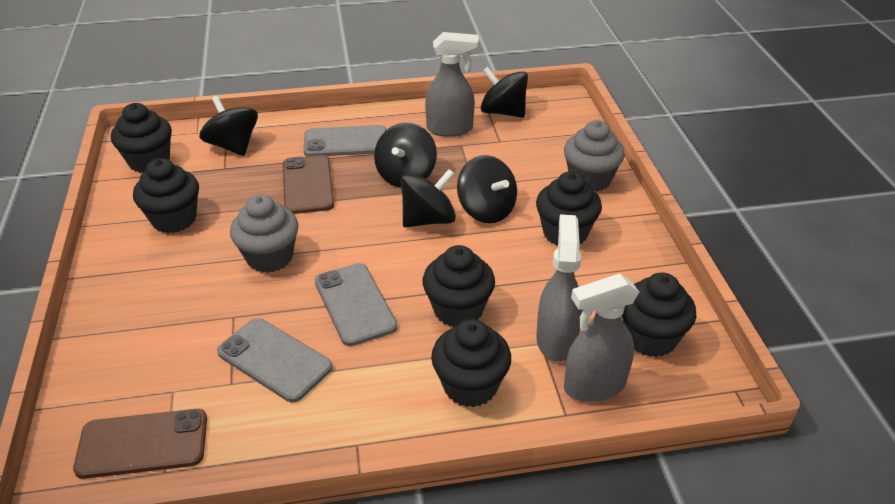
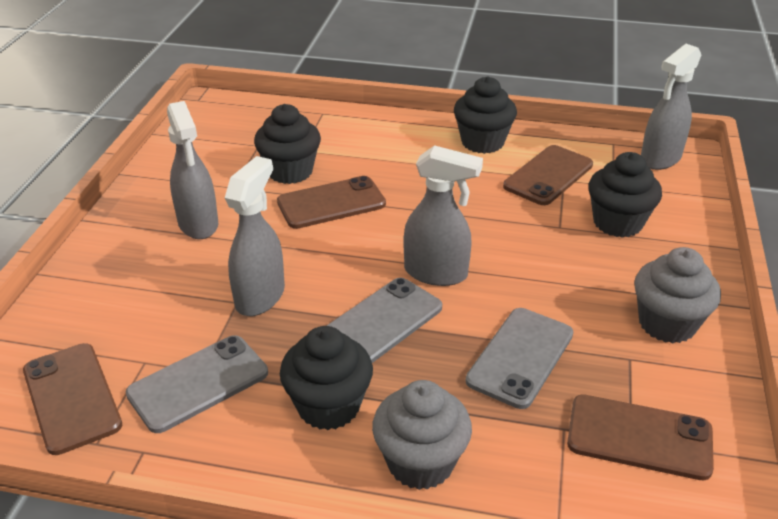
black cupcake: [111,103,172,173] [133,158,199,233] [422,245,495,326] [431,319,511,407] [536,171,602,246] [622,273,696,357] = 6 -> [254,104,321,184] [280,326,373,430] [454,76,517,154] [588,152,662,238] = 4
black spinning top: [199,96,258,156] [374,123,437,187] [401,169,456,227] [457,155,517,223] [481,67,528,118] = 5 -> none = 0
brown phone: [73,409,207,479] [283,155,334,214] = 2 -> [23,343,122,455] [277,176,386,229] [503,145,593,205] [567,394,714,480] = 4
grey spray bottle: [425,32,479,137] [536,214,582,362] [564,274,639,402] = 3 -> [167,101,218,239] [225,156,285,316] [404,145,483,286] [641,44,701,170] = 4

